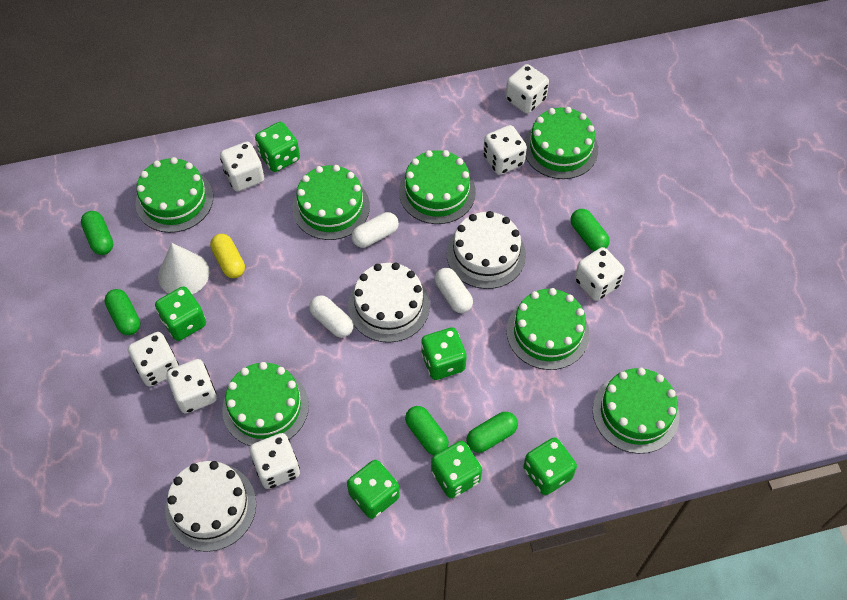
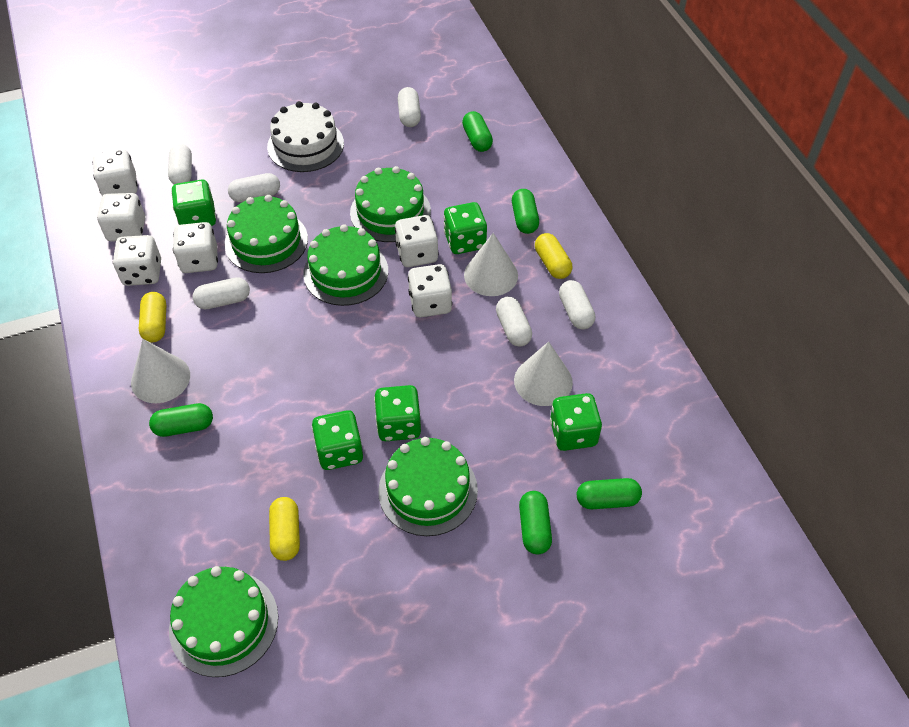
green cake: [136,157,213,233] [222,362,309,446] [292,165,370,240] [399,150,476,224] [506,288,590,370] [524,107,598,179] [593,368,679,454] = 7 -> [169,566,278,677] [225,195,308,273] [303,224,388,306] [350,166,431,242] [378,437,478,536] = 5
green dice: [155,286,206,341] [255,122,300,172] [347,460,400,519] [421,327,467,380] [431,441,482,498] [523,437,577,495] = 6 -> [171,180,216,226] [312,410,363,470] [374,385,421,441] [443,202,487,254] [550,393,602,451] = 5
white cake: [165,461,256,552] [348,262,430,343] [447,211,526,289] = 3 -> [267,101,344,172] = 1
white capsule: [309,295,353,338] [351,212,399,248] [435,268,473,313] = 3 -> [168,144,192,184] [192,277,250,309] [228,173,280,202] [398,87,421,127] [496,297,532,347] [559,280,595,329] = 6
white cone: [158,243,210,294] = 1 -> [131,339,190,403] [464,233,518,296] [514,342,573,406] = 3
white dice: [128,332,179,387] [167,359,217,413] [220,142,264,191] [249,433,300,489] [483,125,527,175] [505,64,549,114] [575,247,625,301] = 7 -> [92,149,138,196] [97,193,145,241] [113,235,161,286] [173,222,218,273] [395,215,439,267] [408,264,452,317] = 6
yellow capsule: [210,234,245,278] = 1 -> [139,292,166,342] [269,497,300,561] [535,233,572,279] = 3

